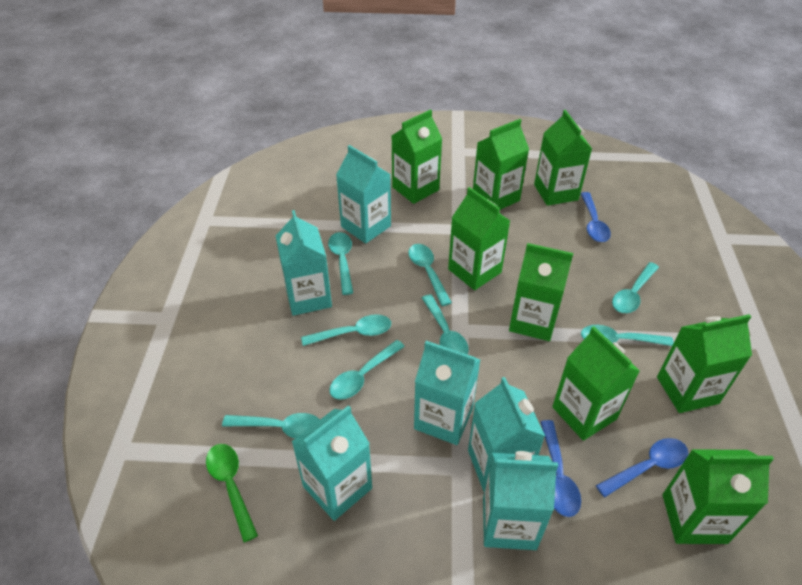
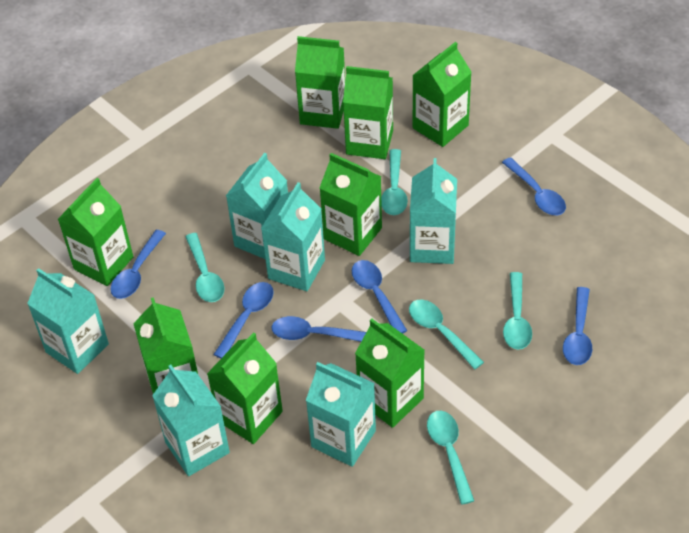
blue spoon: [541,420,581,517] [580,192,611,242] [596,438,688,498] = 3 -> [110,230,166,299] [213,282,274,359] [272,316,366,342] [352,260,407,334] [502,157,566,215] [563,287,592,365] = 6
green spoon: [206,444,258,542] = 1 -> none = 0
turquoise spoon: [222,413,320,438] [301,314,391,346] [328,232,353,295] [329,340,405,400] [409,244,452,306] [422,294,469,355] [581,325,674,346] [612,262,659,313] = 8 -> [185,233,225,302] [381,149,408,215] [409,299,484,370] [427,411,474,505] [503,272,532,350] = 5

